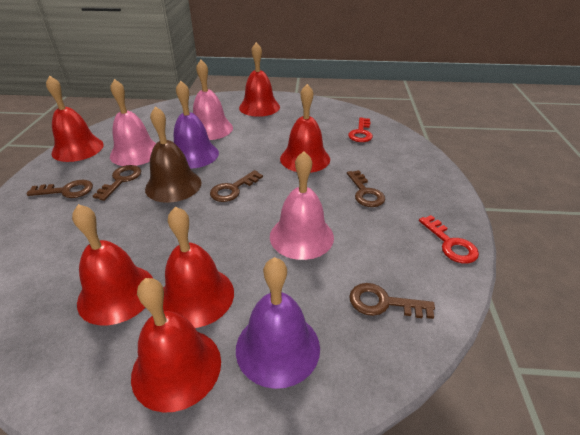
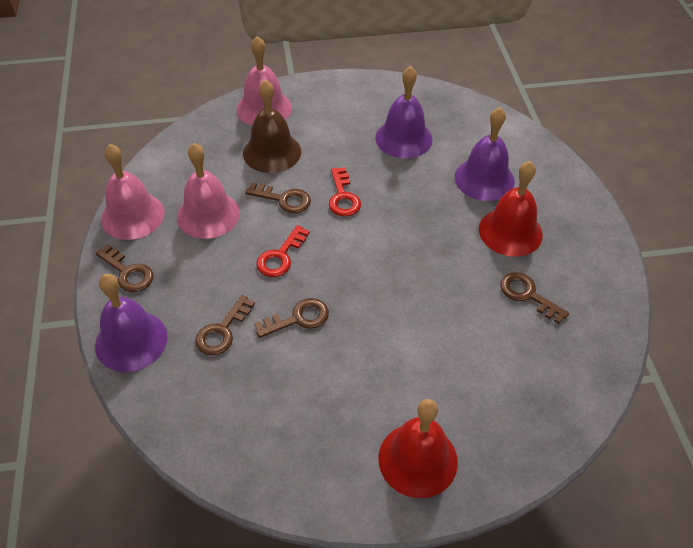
purple bell: [174,81,219,169] [236,257,320,389] = 2 -> [95,274,168,372] [375,66,433,158] [455,107,515,201] = 3
red bell: [46,75,104,162] [72,204,154,325] [131,278,221,413] [163,206,234,328] [239,42,280,117] [280,84,330,173] = 6 -> [379,399,458,498] [479,161,543,257] = 2

